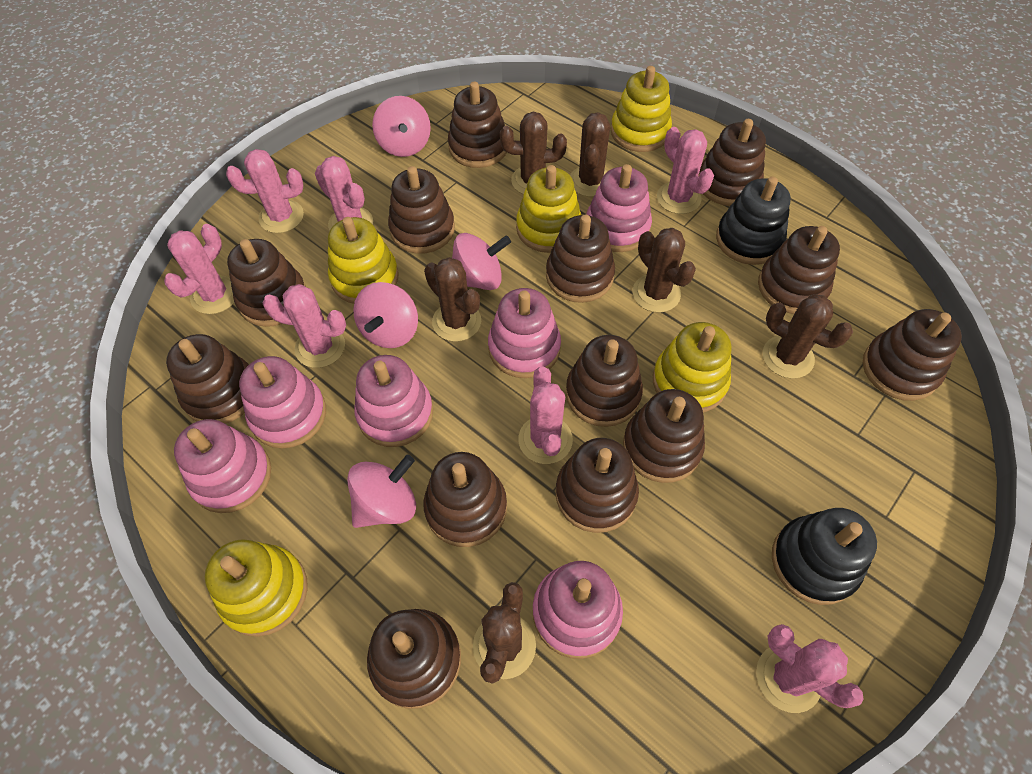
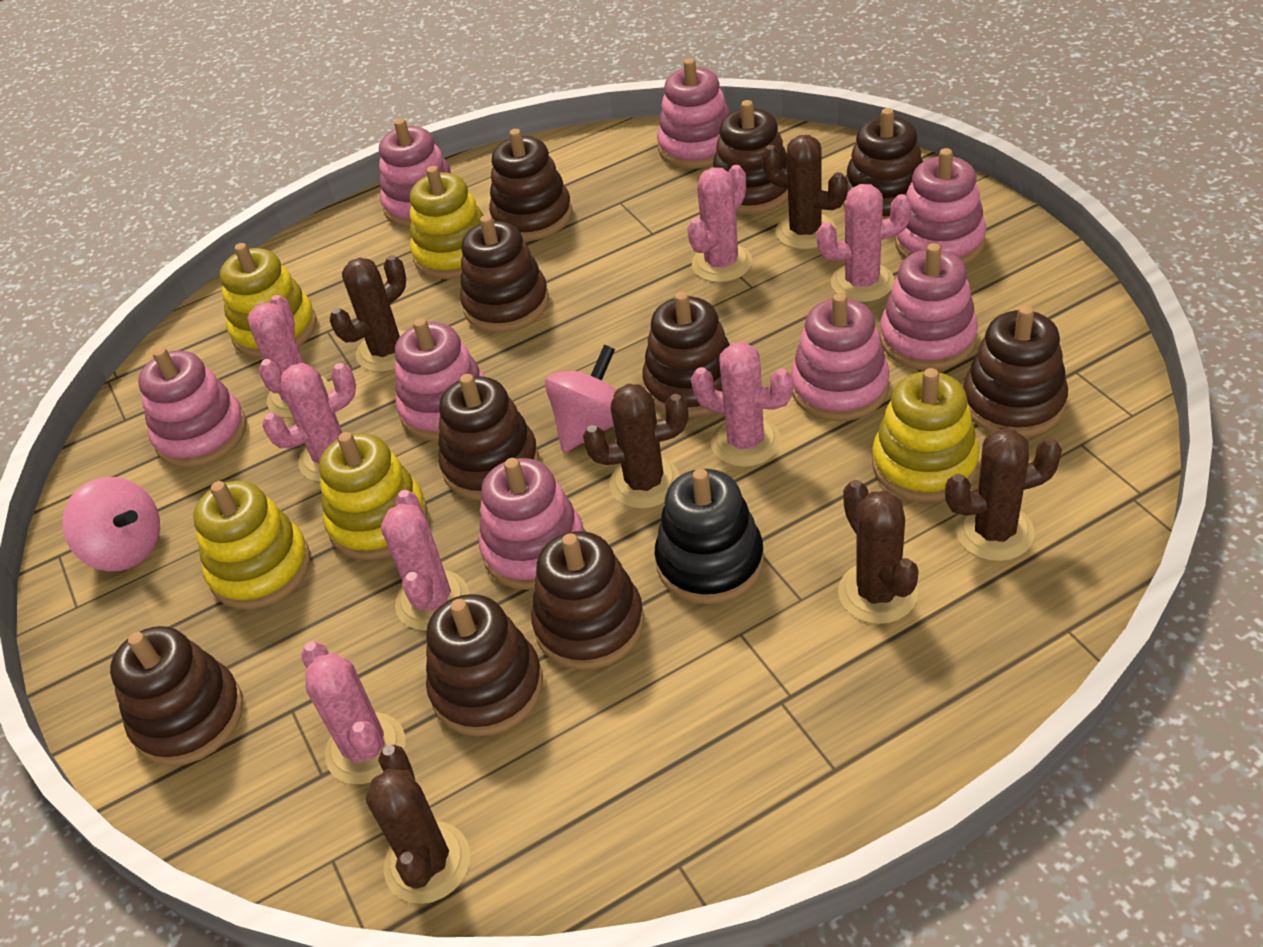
black stacking toy: [716,176,791,265] [772,508,877,605] = 2 -> [654,469,764,604] = 1
brown stacking toy: [166,334,249,424] [227,239,306,327] [367,609,461,709] [388,166,455,254] [423,452,507,547] [448,82,507,168] [546,214,615,303] [555,438,639,533] [566,335,643,427] [623,389,705,483] [698,119,766,206] [758,226,840,314] [863,309,962,401] = 13 -> [110,626,244,766] [426,594,543,736] [438,374,539,501] [460,215,549,332] [489,129,572,241] [531,531,644,670] [642,291,730,417] [713,100,788,214] [843,108,923,220] [963,305,1068,437] = 10
pink spinning top: [347,454,416,528] [353,282,418,348] [372,96,431,157] [452,233,511,290] = 4 -> [62,477,160,571] [545,345,616,453] = 2
pink stacking toy: [174,419,271,513] [239,356,326,448] [354,355,433,447] [488,288,561,378] [533,561,623,659] [586,164,652,252] = 6 -> [138,347,247,468] [379,118,453,228] [395,318,485,441] [479,458,584,590] [657,58,730,169] [790,293,890,421] [880,243,978,370] [895,148,986,265] = 8

